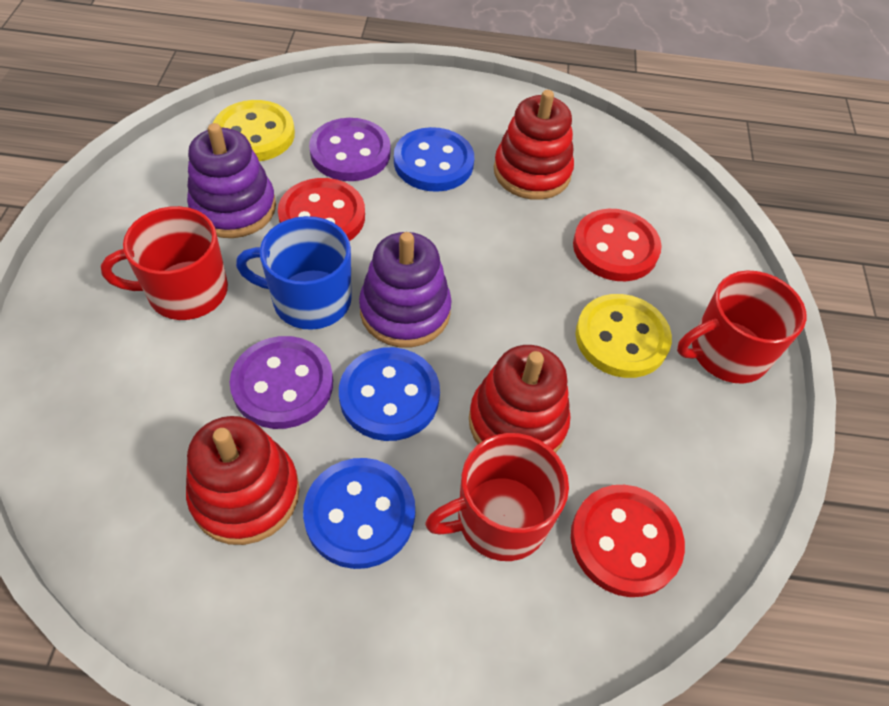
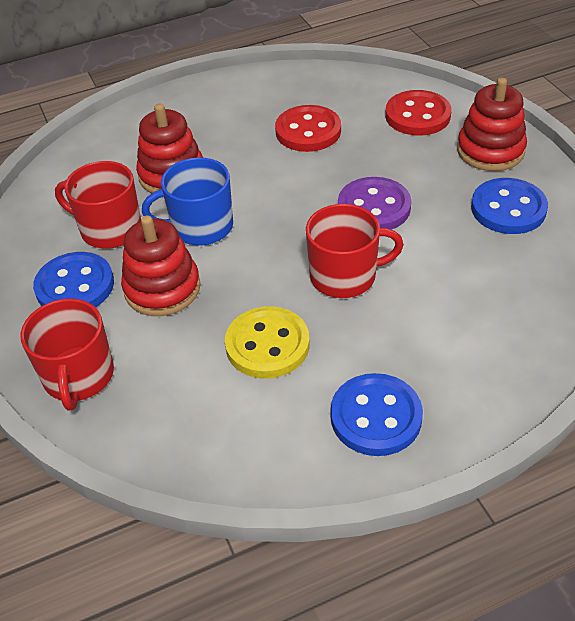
purple button: [230,336,333,429] [309,118,391,181] = 2 -> [338,177,411,230] = 1
purple stacking toy: [187,123,276,238] [359,232,452,347] = 2 -> none = 0
red button: [278,178,365,241] [571,485,685,597] [573,209,662,281] = 3 -> [275,105,341,152] [385,90,451,136] = 2
yellow button: [213,100,295,161] [575,294,672,378] = 2 -> [225,306,310,379] = 1

